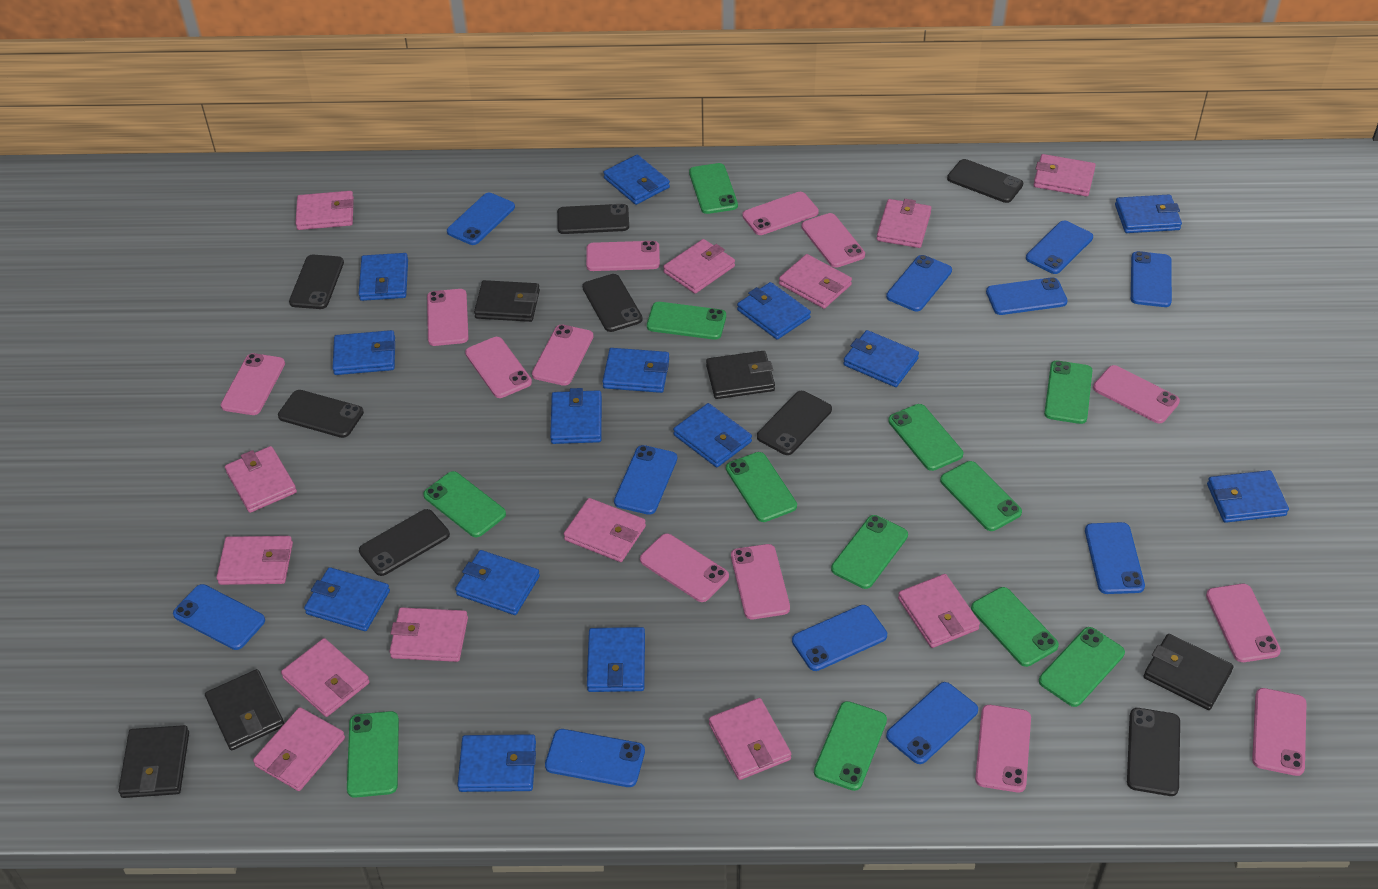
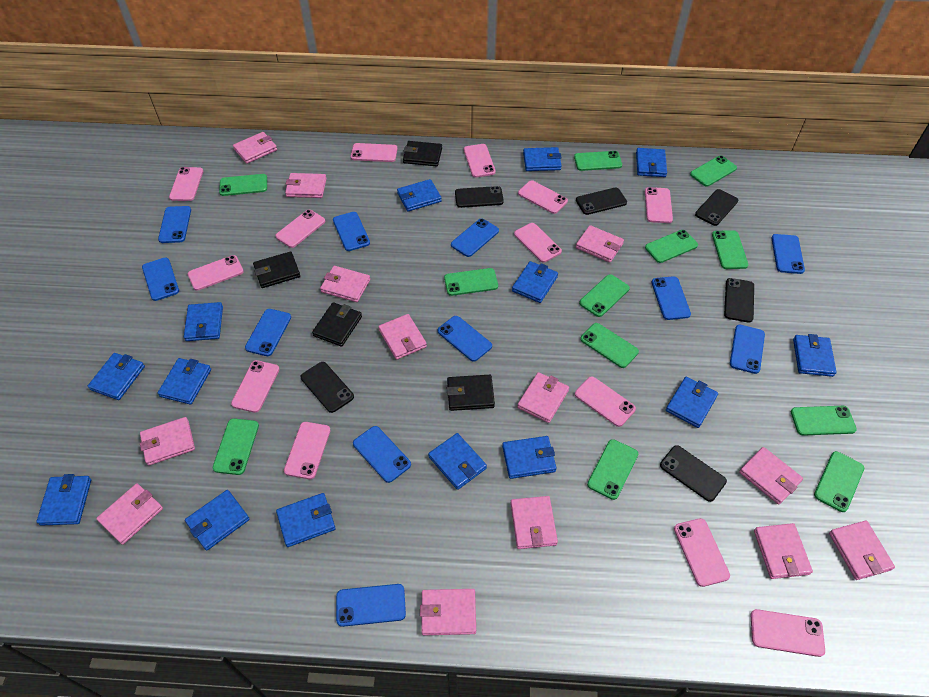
black phone: [278,390,364,438] [289,255,344,309] [359,509,450,576] [557,204,629,234] [582,274,643,332] [757,391,832,455] [947,159,1023,203] [1127,708,1180,796] = 8 -> [301,362,354,413] [455,186,504,208] [576,187,627,215] [660,445,727,502] [695,189,738,226] [724,278,754,323] = 6
black wallet: [118,725,189,798] [205,669,284,750] [474,280,540,322] [706,351,775,399] [1143,634,1234,710] = 5 -> [253,251,300,288] [312,302,362,347] [403,141,442,166] [447,375,495,411] = 4

